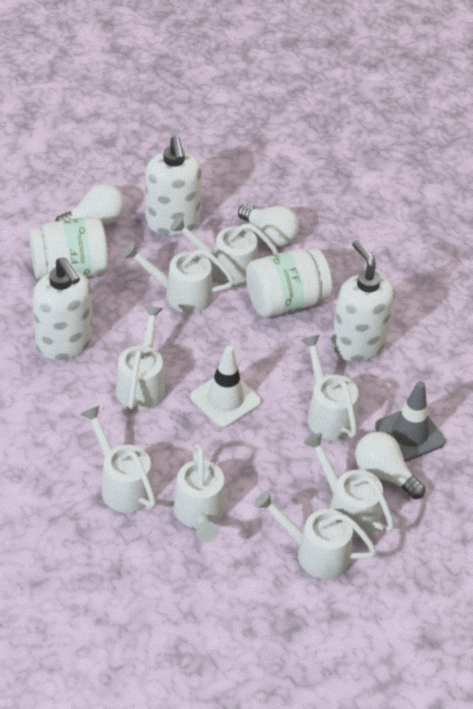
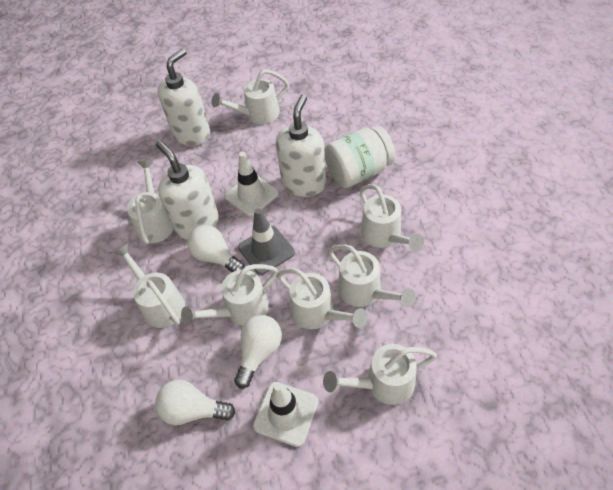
white jar: [29,217,108,280] [246,248,332,318] = 2 -> [325,126,395,188] = 1
white traffic cone: [190,346,261,428] = 1 -> [225,152,279,217] [253,382,318,447] = 2

